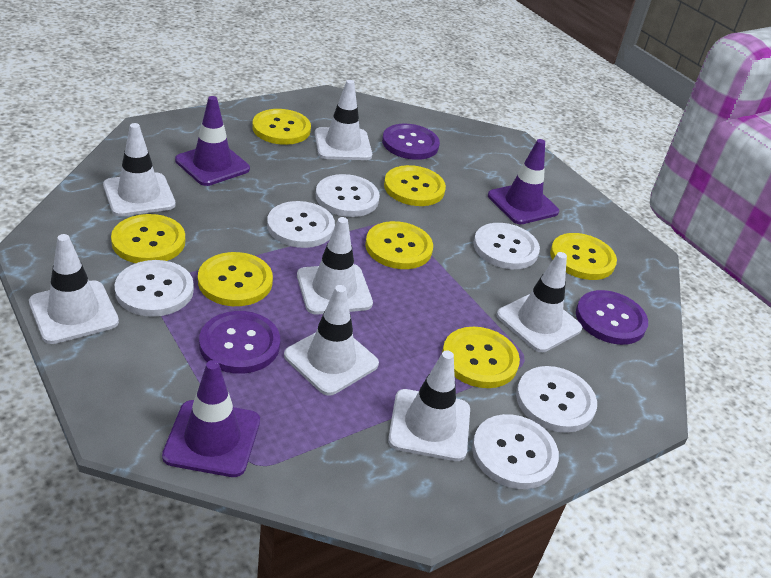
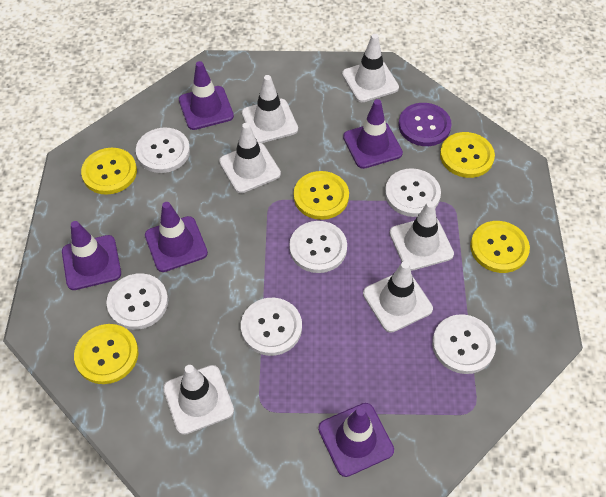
purple button: [199,311,280,374] [382,124,440,160] [576,290,648,345] = 3 -> [398,103,452,146] = 1
purple traffic cone: [162,360,260,477] [175,96,250,186] [488,139,559,224] = 3 -> [62,221,121,290] [145,202,208,272] [179,61,234,130] [318,403,394,477] [343,99,403,169] = 5
white traffic cone: [29,234,119,344] [103,123,176,217] [284,285,379,395] [297,217,373,315] [315,80,372,160] [388,351,470,461] [497,252,582,352] = 7 -> [163,365,234,435] [219,123,281,193] [242,75,298,143] [342,34,399,102] [363,261,433,333] [390,201,454,271] = 6
yellow button: [111,214,185,263] [198,252,273,306] [252,109,311,145] [365,221,433,269] [384,165,446,206] [442,327,520,388] [550,233,617,280] = 7 -> [74,324,138,384] [81,148,137,195] [294,171,349,220] [440,132,495,178] [470,221,530,273] = 5

